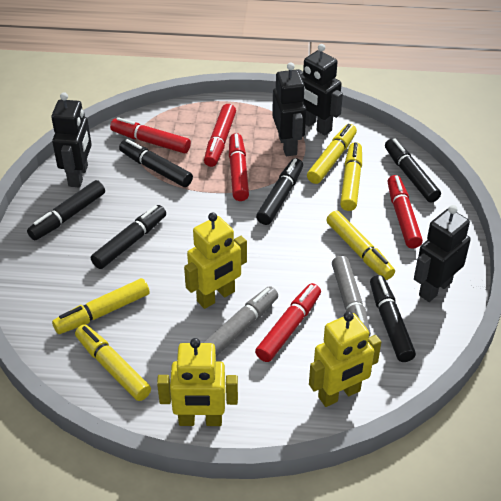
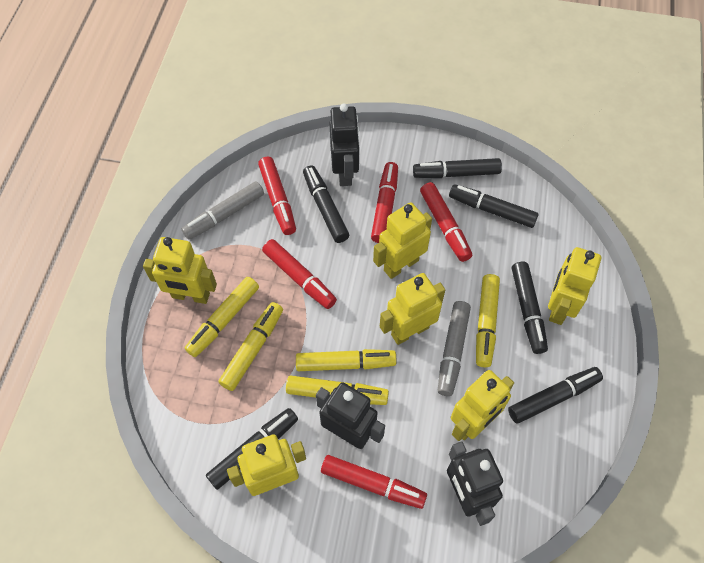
black robot: [51,92,92,187] [272,63,306,156] [298,44,343,135] [414,205,471,302] = 4 -> [316,382,385,449] [330,103,360,186] [447,441,503,526] = 3
yellow robot: [157,338,238,426] [184,212,247,309] [309,311,381,407] = 3 -> [143,237,217,304] [227,434,306,496] [373,202,432,279] [380,273,445,345] [451,370,514,441] [548,247,601,325] = 6

